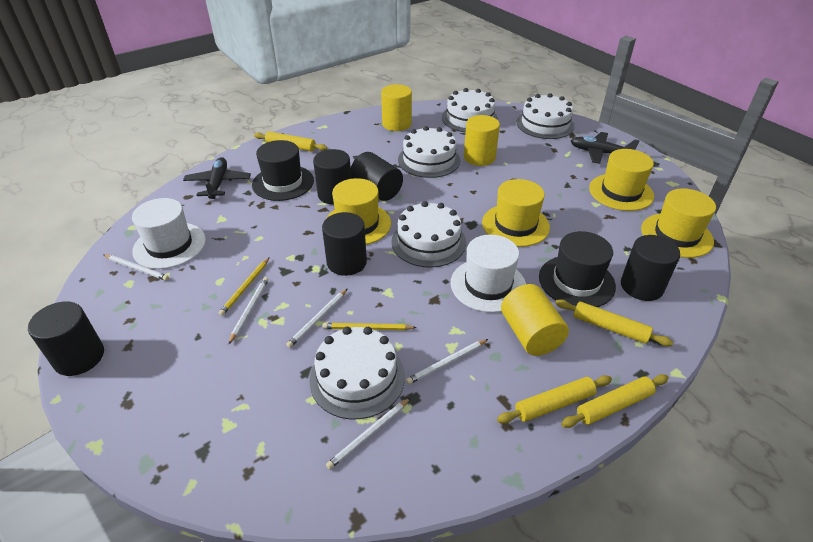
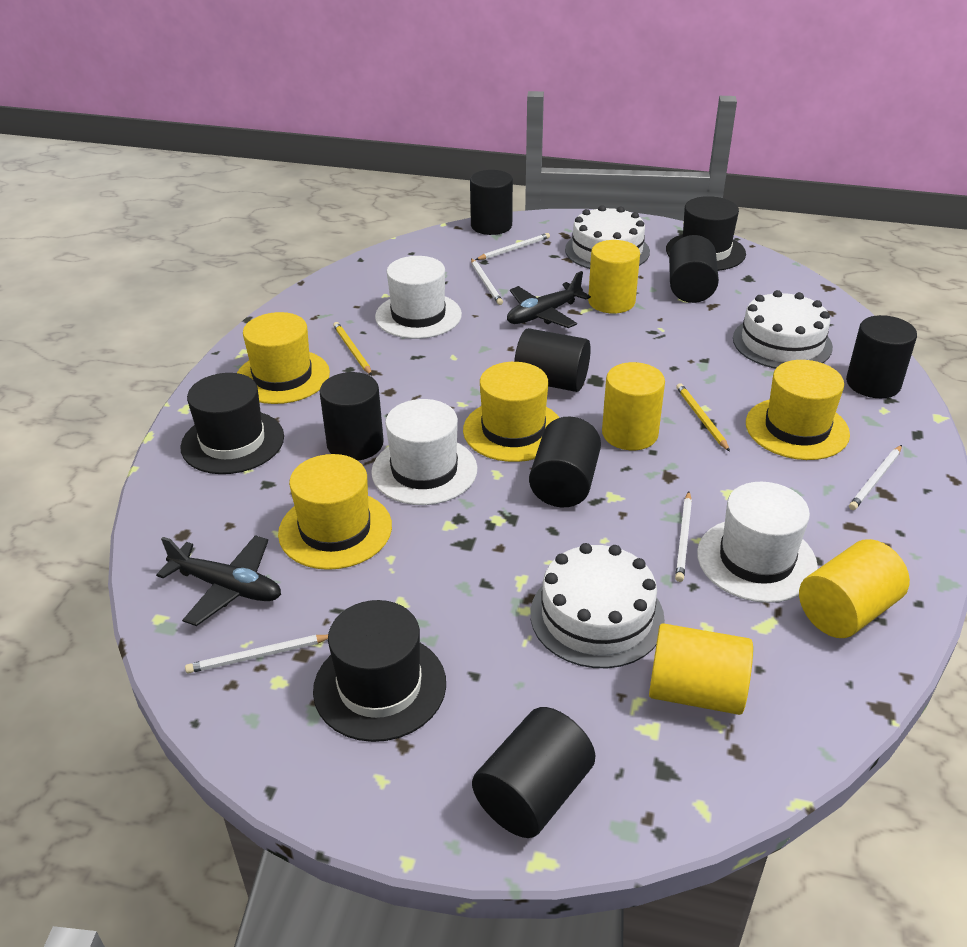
black cylinder: [28,302,104,376] [313,149,351,204] [322,212,367,276] [351,152,403,201] [621,235,680,301] = 5 -> [319,372,384,461] [470,170,513,235] [472,707,595,838] [514,328,591,392] [529,417,601,507] [669,235,719,303] [846,315,917,398] = 7
black hat: [252,140,314,201] [539,231,616,307] = 2 -> [180,373,284,474] [313,600,446,742] [666,196,746,271] = 3
white cake: [309,327,405,419] [392,201,466,268] [398,126,460,178] [442,88,498,132] [517,93,575,139] = 5 -> [530,543,665,668] [565,205,650,269] [733,290,833,369] = 3
white hat: [132,198,206,269] [451,235,526,313] = 2 -> [371,399,477,505] [375,256,462,339] [697,482,818,603] = 3
yellow cylinder: [381,84,412,131] [464,115,500,166] [501,284,569,356] = 3 -> [588,240,640,314] [602,362,665,450] [649,623,753,715] [799,539,910,638] = 4
yellow rolling pin: [254,131,327,152] [497,375,612,424] [555,299,673,346] [561,374,669,428] = 4 -> none = 0

